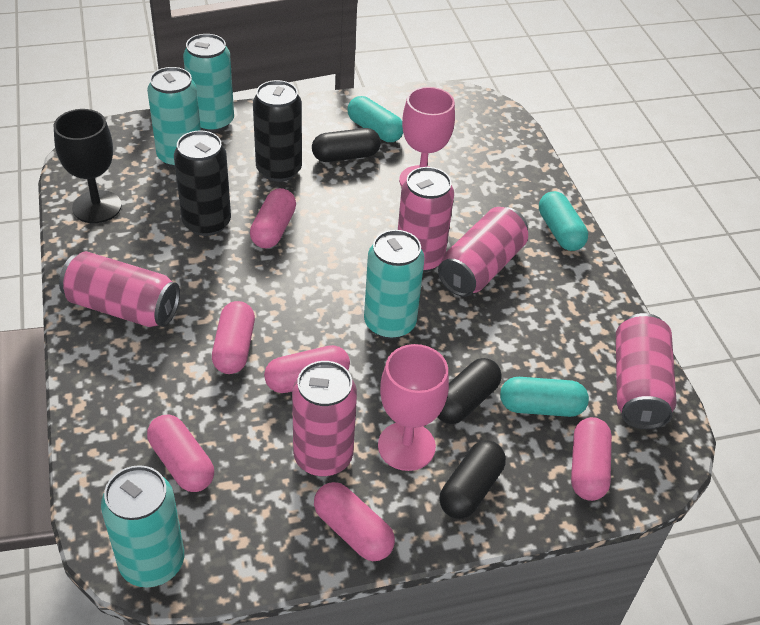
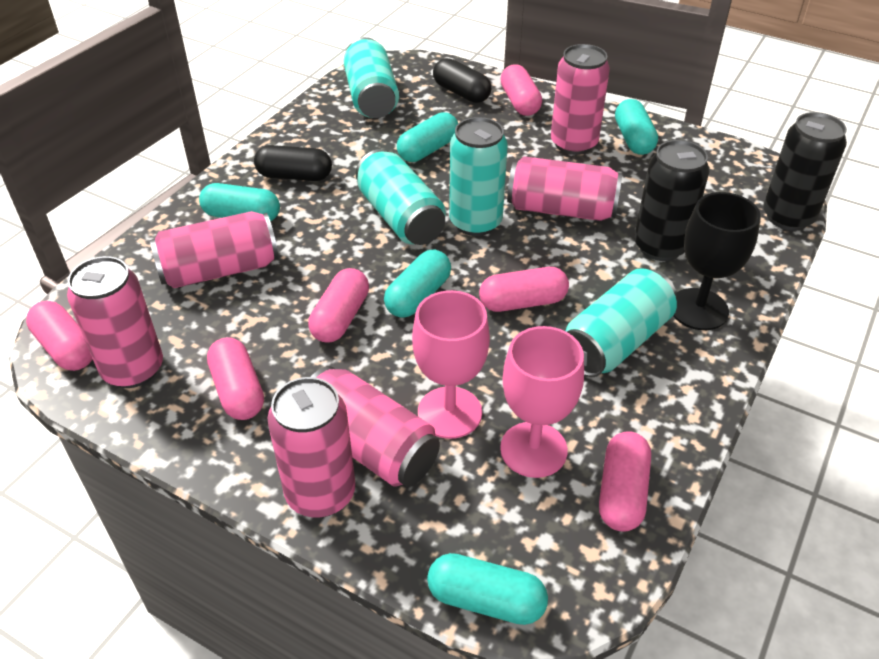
black capsule: [312,128,381,162] [438,358,502,424] [440,440,506,519] = 3 -> [254,145,332,181] [433,58,491,103] = 2
pink can: [59,251,180,327] [292,361,357,477] [398,167,454,272] [438,207,528,297] [616,313,677,429] = 5 -> [67,256,163,388] [150,211,279,288] [268,377,356,518] [311,366,440,487] [507,156,622,221] [551,44,610,155] = 6
turquoise capsule: [348,96,403,142] [500,377,589,417] [539,191,588,251] = 3 -> [199,183,280,221] [384,250,451,318] [397,112,458,162] [427,553,548,625] [615,99,658,155] = 5

